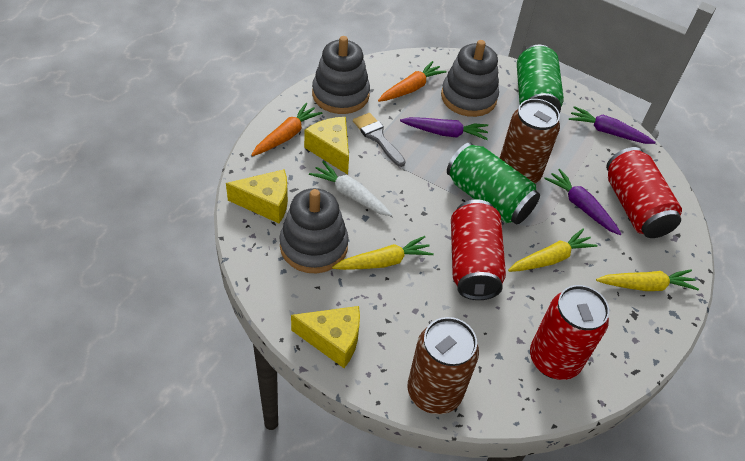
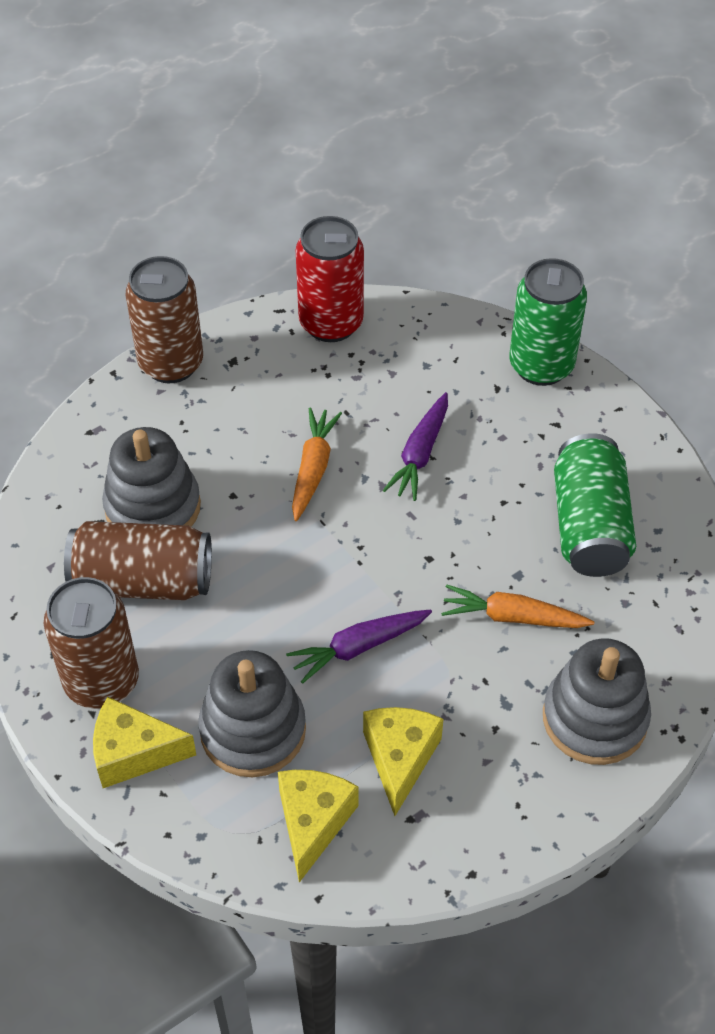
brown can: [408,317,479,414] [500,99,560,183] = 2 -> [44,577,139,709] [64,521,212,600] [126,256,203,383] = 3
grey brush: [353,113,406,167] = 1 -> none = 0
purple carrot: [400,117,488,140] [544,169,621,235] [569,106,656,144] = 3 -> [286,610,432,684] [383,392,448,501] = 2
red can: [451,199,506,300] [530,285,609,380] [606,147,682,238] = 3 -> [296,216,364,342] = 1
white carrot: [309,161,392,216] = 1 -> none = 0
yellow carrot: [332,236,434,270] [508,229,598,272] [596,269,699,291] = 3 -> none = 0

